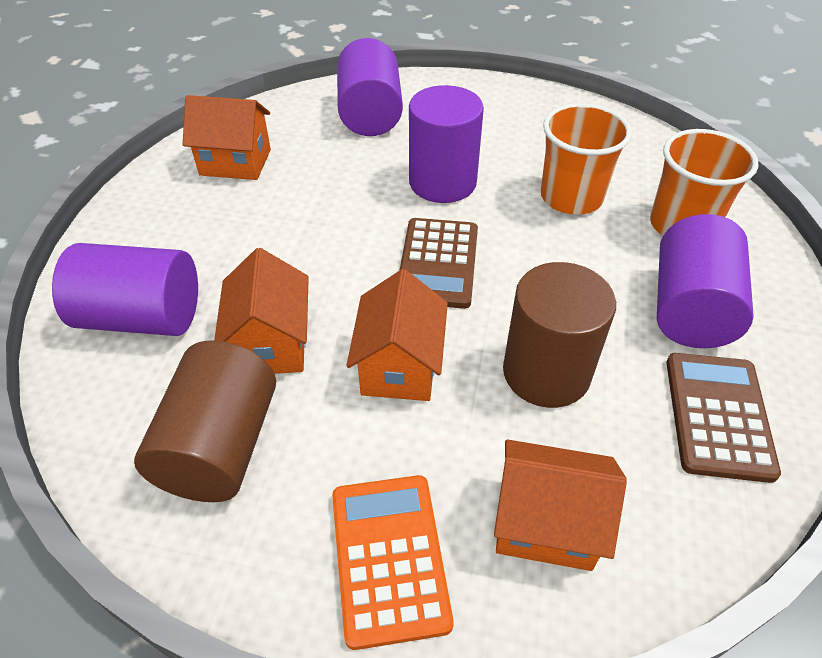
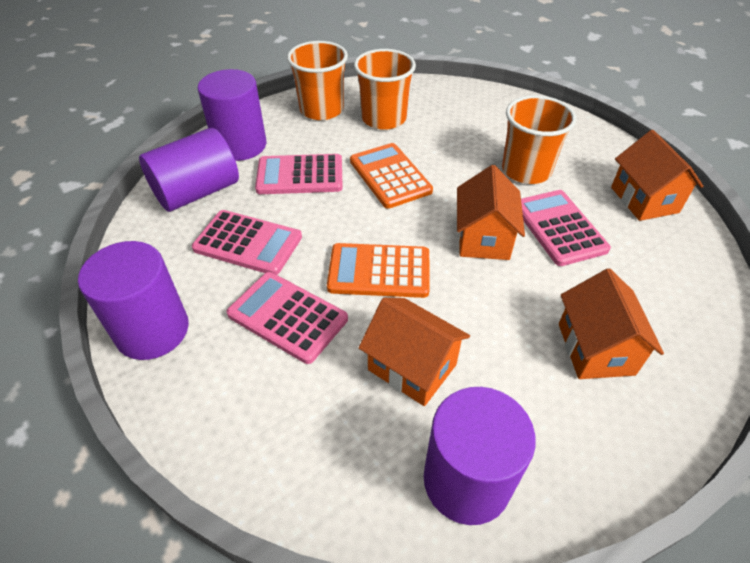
brown calculator: [400,218,478,309] [666,353,781,483] = 2 -> none = 0
brown cylinder: [134,340,276,502] [503,262,616,408] = 2 -> none = 0
orange calculator: [332,475,454,650] = 1 -> [327,243,430,298] [350,143,433,209] = 2
orange cup: [541,103,632,215] [650,129,759,236] = 2 -> [287,41,348,120] [354,49,416,130] [502,95,576,184] = 3
pink calculator: none = 0 -> [192,210,302,275] [226,272,348,364] [255,154,343,194] [521,190,611,266] = 4

